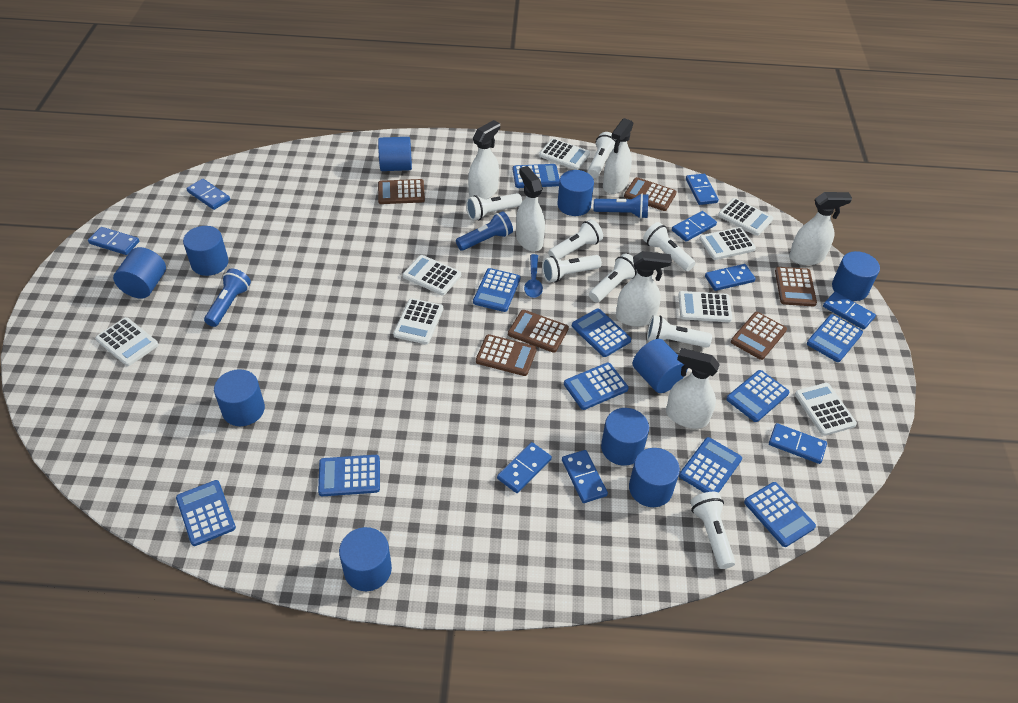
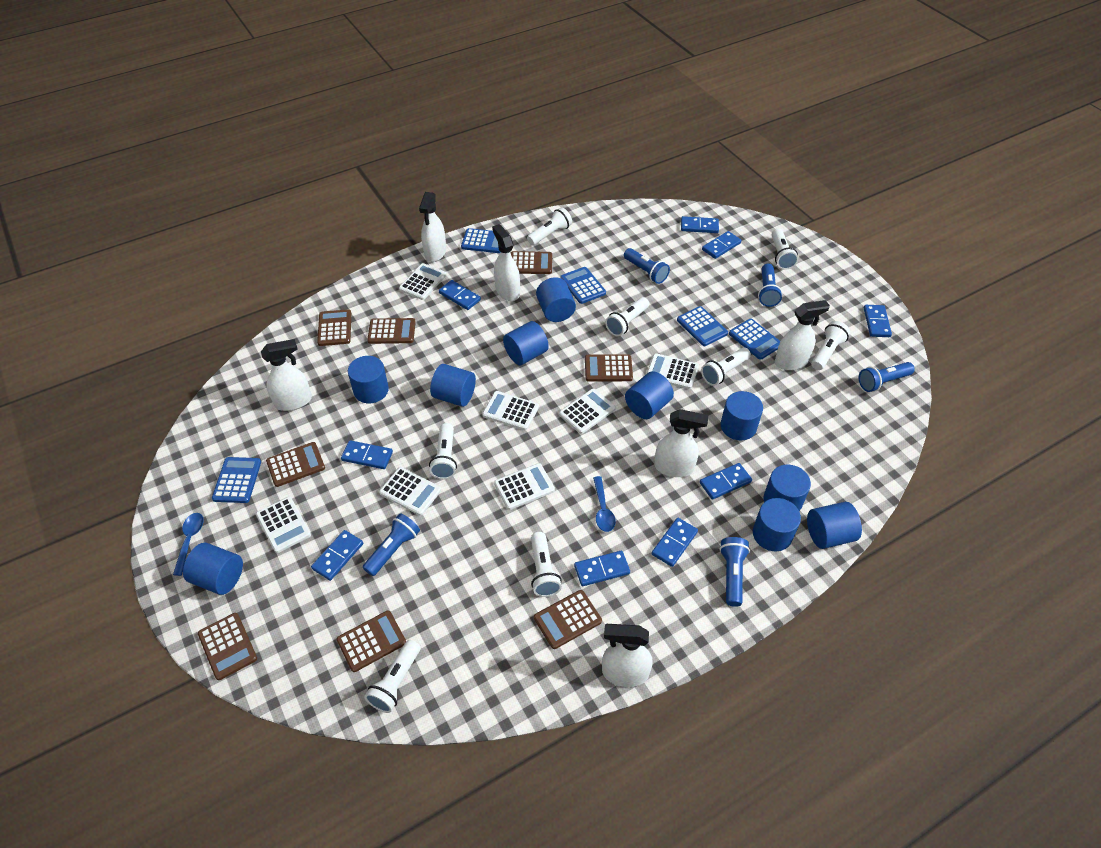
blue calculator: [176,480,236,546] [318,455,380,496] [473,268,520,312] [513,164,560,188] [564,362,629,410] [572,309,631,357] [679,437,742,493] [726,370,789,422] [744,482,816,547] [807,314,863,362] = 10 -> [212,457,261,503] [461,228,500,253] [560,267,606,304] [677,306,728,346] [729,319,781,360] = 5
blue flashlight: [204,268,251,327] [456,211,513,251] [594,193,649,219] = 3 -> [363,514,420,576] [624,248,670,284] [719,537,750,607] [758,264,782,307] [859,362,915,392] = 5
blue spoon: [524,254,543,298] = 1 -> [173,513,204,576] [593,476,616,532] = 2
brown calculator: [378,179,425,204] [476,334,537,376] [508,310,569,353] [624,177,677,211] [731,312,787,360] [775,267,817,307] = 6 -> [198,613,257,680] [266,442,325,487] [317,309,351,346] [337,611,406,672] [367,318,416,344] [511,251,552,274] [534,590,602,649] [585,354,633,381] = 8
white calculator: [95,317,159,366] [393,298,443,344] [403,255,461,295] [539,138,590,170] [678,291,732,322] [699,227,756,260] [718,198,773,236] [795,383,857,436] = 8 -> [256,497,311,553] [379,467,441,516] [399,263,446,300] [482,391,539,430] [494,463,555,510] [559,389,616,434] [646,353,699,389] = 7

